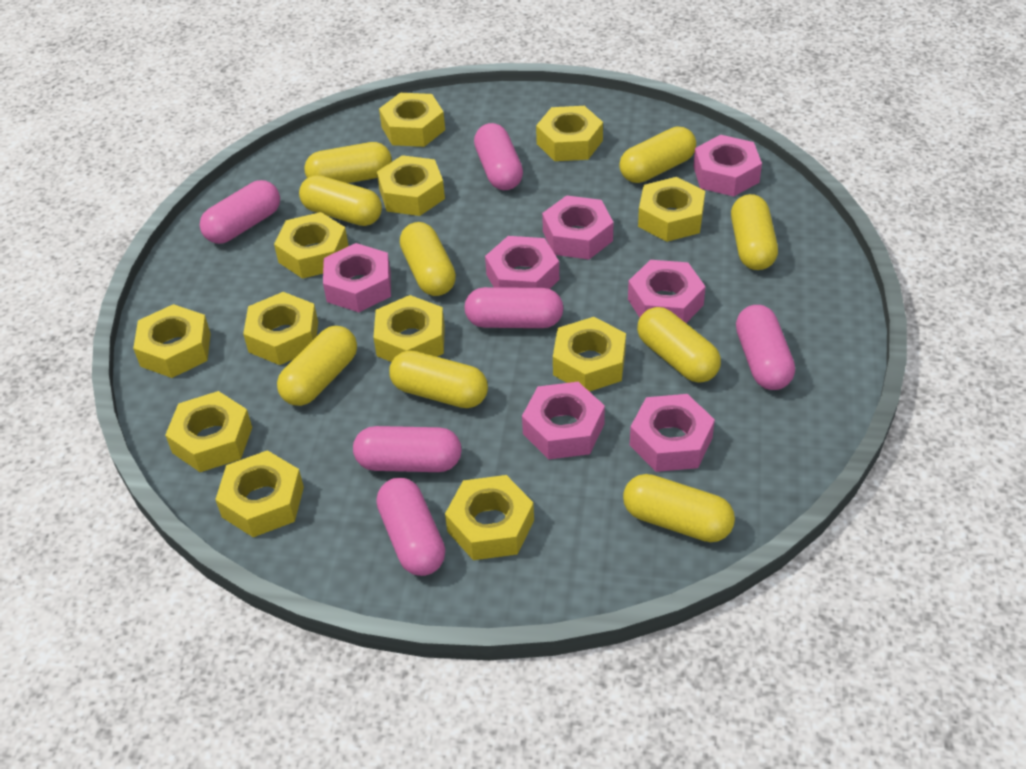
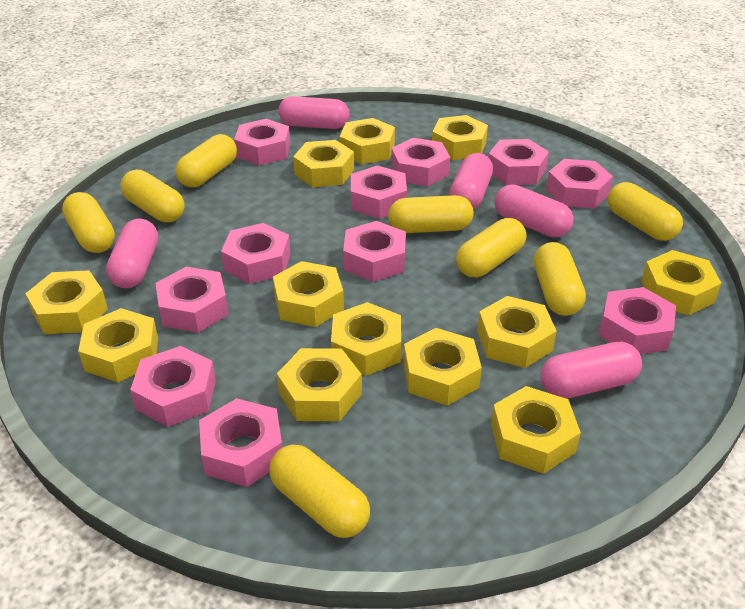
pink capsule: [200,180,280,244] [353,426,461,472] [376,478,445,576] [465,287,563,328] [474,123,523,190] [736,305,795,390] = 6 -> [106,219,158,288] [278,96,349,129] [449,153,493,209] [494,185,574,237] [540,342,642,399] = 5
pink nut: [323,243,391,312] [485,236,559,289] [522,382,605,460] [542,195,613,259] [628,260,706,323] [630,394,715,472] [693,135,762,197] = 7 -> [130,346,216,427] [156,267,229,333] [199,398,282,487] [221,223,291,284] [234,119,290,166] [343,221,406,282] [351,165,407,219] [391,138,450,186] [488,139,549,185] [546,159,613,209] [599,287,676,354] = 11
yellow capsule: [277,326,357,406] [299,175,382,226] [305,142,392,183] [389,351,488,408] [400,222,456,296] [619,126,696,183] [623,474,735,542] [637,307,721,383] [731,194,778,270] = 9 -> [62,192,115,253] [120,170,185,222] [175,134,237,187] [269,444,370,538] [388,195,474,233] [456,218,526,277] [534,242,586,316] [608,182,683,241] = 8

